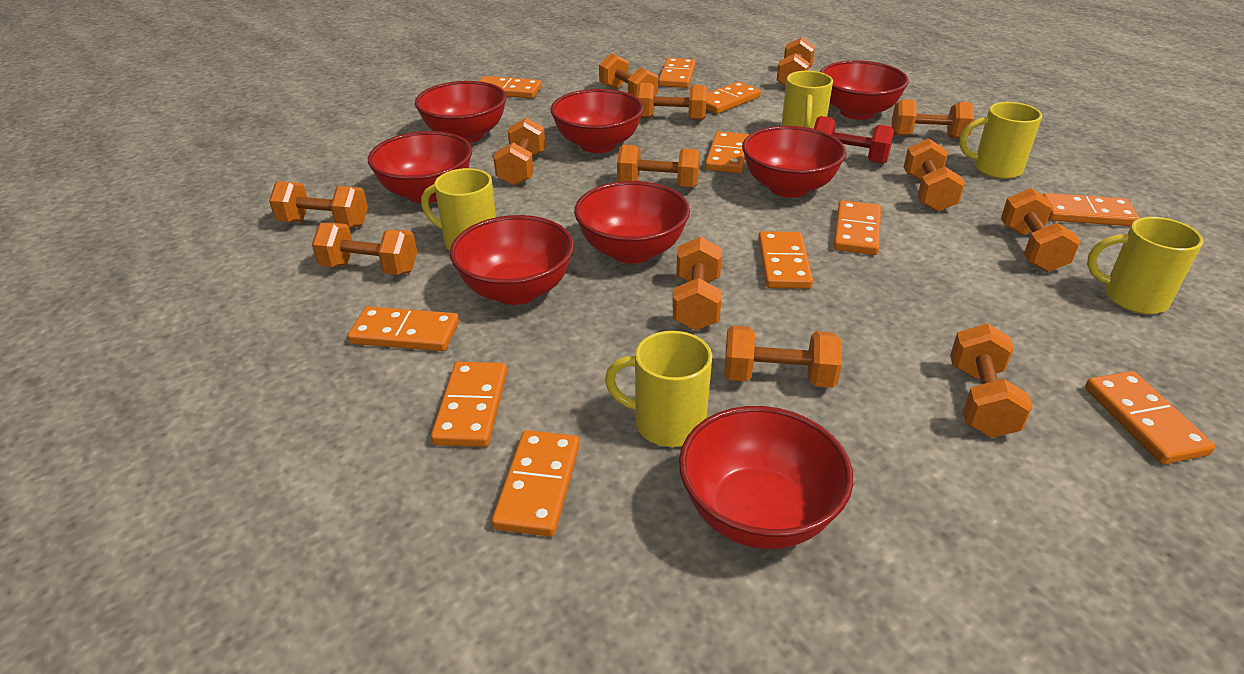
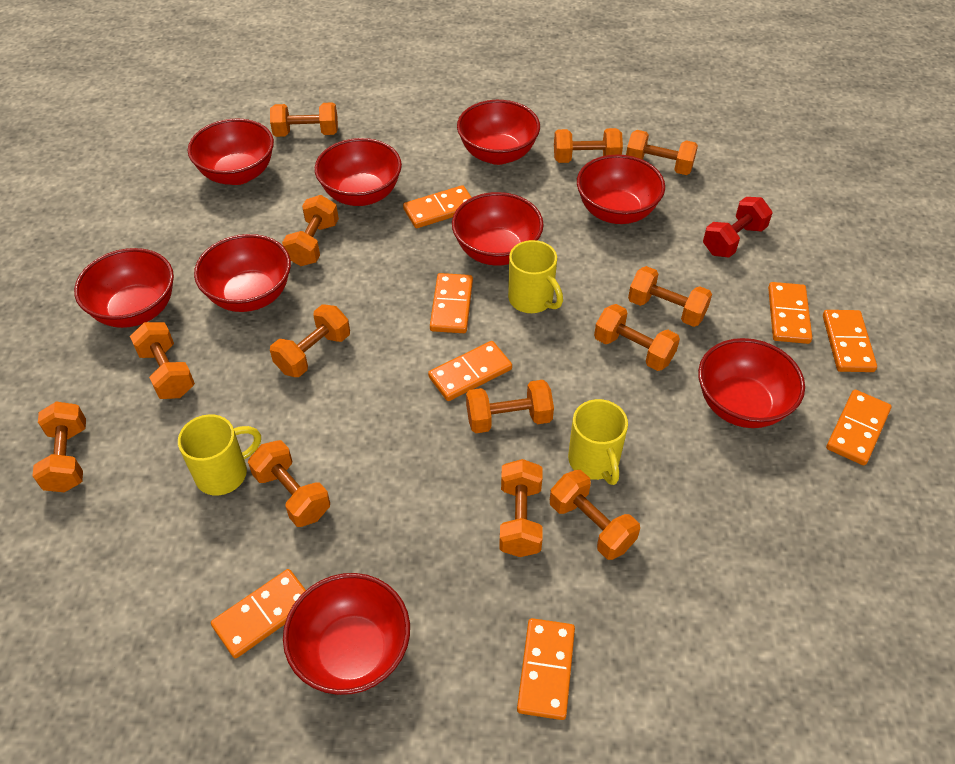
orange domino: [348,306,459,351] [431,362,507,447] [479,76,542,99] [492,430,580,537] [658,58,696,88] [705,131,749,173] [706,82,761,114] [758,231,813,289] [834,200,881,255] [1043,193,1140,226] [1085,371,1216,464] = 11 -> [211,569,306,659] [403,185,472,228] [428,341,512,401] [430,273,473,333] [517,618,575,720] [768,282,812,344] [823,310,877,372] [826,390,891,466] = 8
red bowl: [368,131,472,203] [415,81,507,143] [450,215,574,305] [550,89,644,153] [574,181,690,264] [679,406,853,549] [742,126,846,198] [820,60,909,120] = 8 -> [74,248,174,328] [188,118,274,185] [194,234,291,312] [283,573,410,695] [315,138,402,206] [452,192,544,266] [457,100,540,165] [577,154,665,224] [698,338,805,428] = 9
yellow mug: [421,168,496,251] [605,331,712,447] [781,71,833,129] [959,102,1042,179] [1087,217,1203,314] = 5 -> [178,414,261,496] [508,240,563,313] [568,399,628,485] = 3

